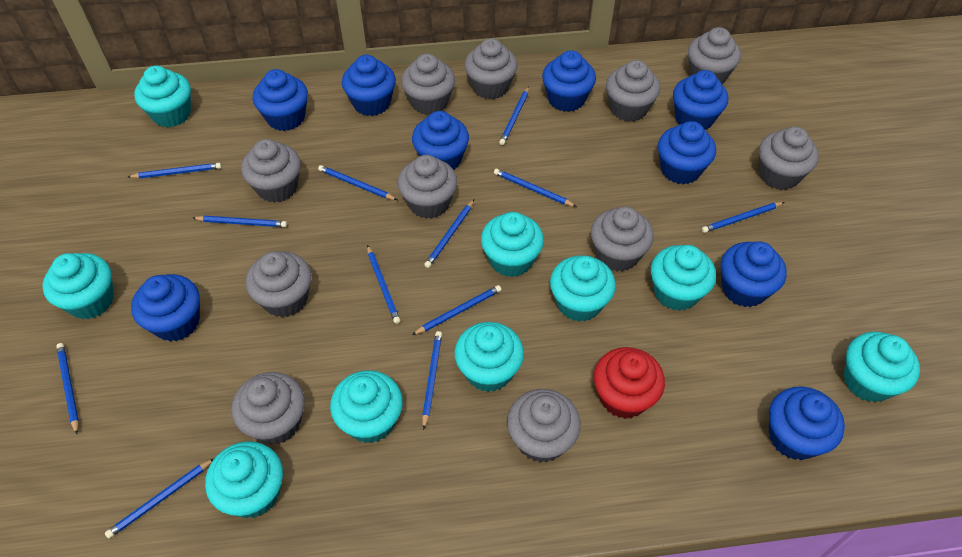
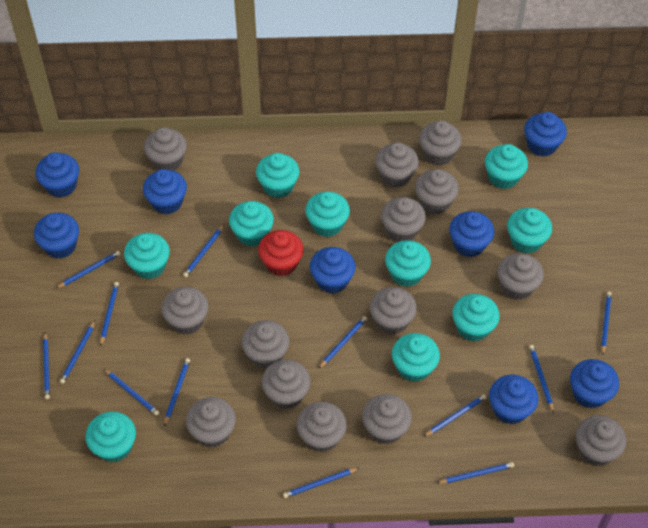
blue cupcake: [131,274,200,342] [253,69,308,131] [342,55,396,116] [412,111,469,170] [542,50,596,112] [658,121,716,185] [673,70,728,130] [721,241,787,307] [769,386,845,460] = 9 -> [34,213,79,259] [35,152,79,198] [143,169,187,214] [310,247,355,294] [449,211,494,257] [489,375,538,424] [524,112,567,156] [570,359,619,408] = 8
blue pencil: [56,343,79,434] [105,459,214,538] [128,163,221,178] [193,215,287,227] [318,165,397,200] [367,245,400,324] [412,285,502,335] [422,331,442,430] [424,199,474,268] [494,169,577,207] [499,87,529,145] [702,202,784,233] = 12 -> [43,332,50,399] [56,251,120,288] [60,321,95,384] [100,282,119,345] [104,369,160,416] [164,358,190,427] [183,225,224,277] [283,468,359,498] [319,316,367,368] [423,394,487,437] [437,462,514,484] [529,345,554,413] [601,292,612,355] = 13
grey cupcake: [231,372,305,445] [241,139,301,203] [245,251,312,317] [398,155,457,219] [401,54,455,115] [464,38,518,100] [507,389,581,463] [591,206,654,272] [606,60,661,122] [688,27,741,84] [759,126,819,190] = 11 -> [144,127,187,171] [162,287,209,334] [186,397,236,447] [242,320,289,369] [262,360,310,409] [297,402,347,452] [362,394,412,444] [370,287,417,335] [376,142,419,187] [381,197,426,242] [415,169,459,214] [419,120,462,165] [498,253,544,300] [576,415,626,466] = 14
turquoise cupcake: [42,253,114,319] [134,66,191,127] [205,441,283,518] [330,370,403,443] [454,322,524,392] [481,212,544,277] [550,255,616,322] [651,245,716,311] [843,332,920,402] = 9 -> [85,412,136,462] [124,233,170,279] [229,201,274,247] [256,153,299,198] [305,191,350,237] [385,240,431,287] [392,333,440,382] [452,294,499,342] [485,144,528,189] [507,208,552,254] = 10

